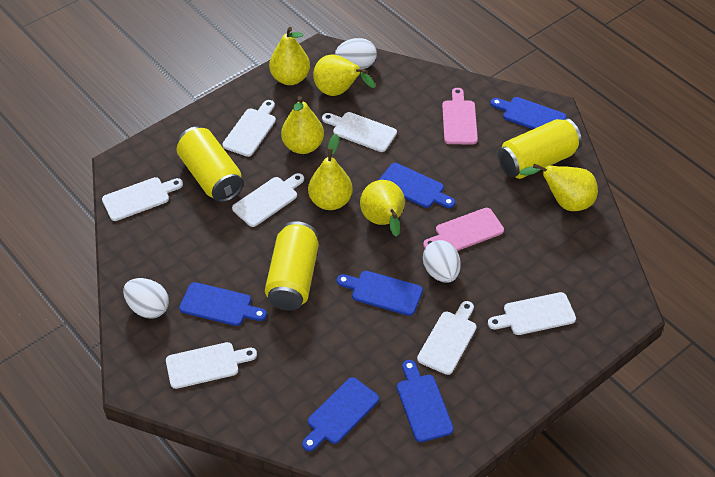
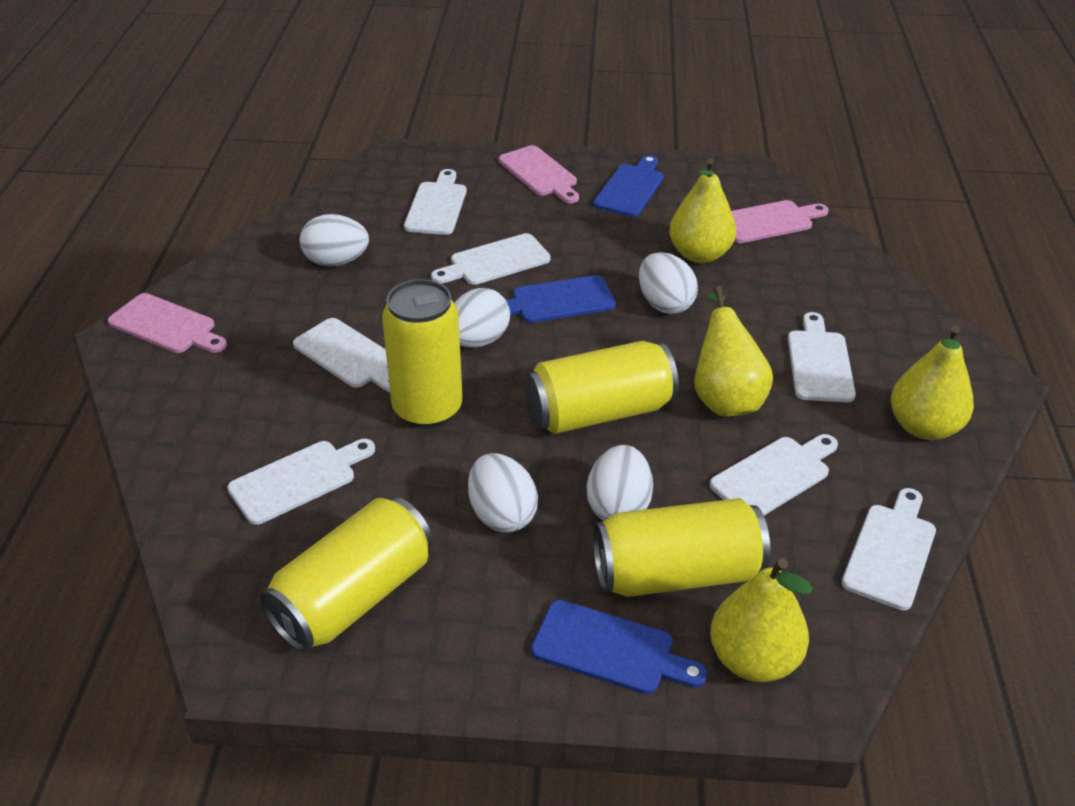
blue cutting board: [179,282,267,326] [302,377,379,451] [337,271,423,316] [379,163,455,208] [397,360,454,442] [490,97,567,129] = 6 -> [506,275,616,323] [531,600,707,694] [593,155,664,217] = 3
pink cutting board: [423,208,504,251] [442,88,478,144] = 2 -> [108,293,227,353] [499,145,579,203] [731,200,829,243] = 3
white egg: [123,278,169,318] [335,38,377,69] [423,240,461,283] = 3 -> [300,214,369,266] [454,288,510,348] [468,453,538,532] [587,445,653,521] [639,252,698,314] = 5
yellow can: [177,127,244,202] [265,221,319,311] [498,118,582,179] = 3 -> [260,497,433,652] [382,279,463,428] [525,341,679,434] [593,498,770,597] = 4
yellow pear: [269,27,310,85] [281,96,324,154] [308,134,353,210] [313,54,375,96] [360,180,405,237] [519,164,598,211] = 6 -> [669,158,736,263] [694,286,773,417] [710,558,813,682] [891,326,974,440] = 4

